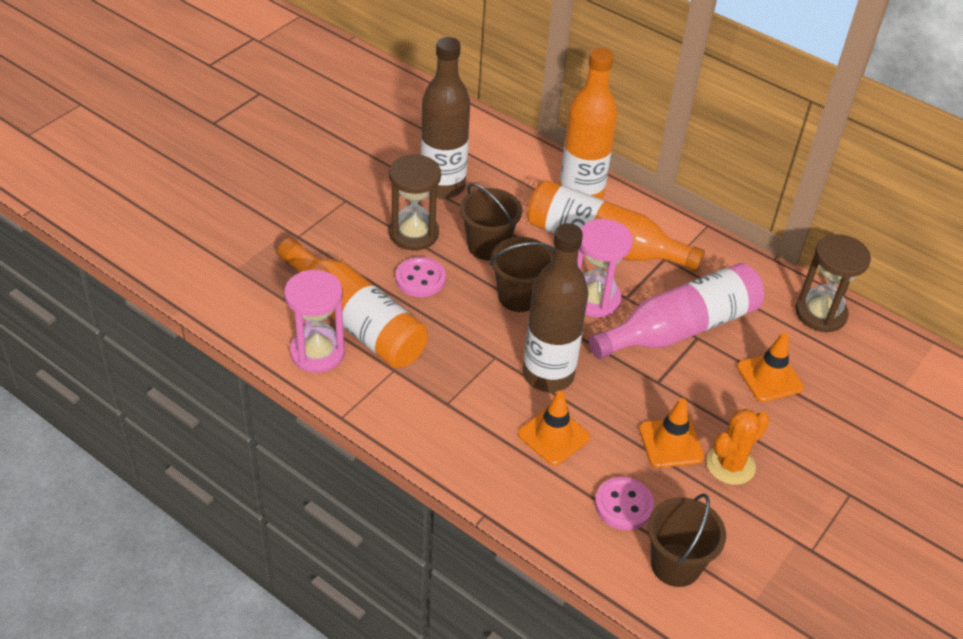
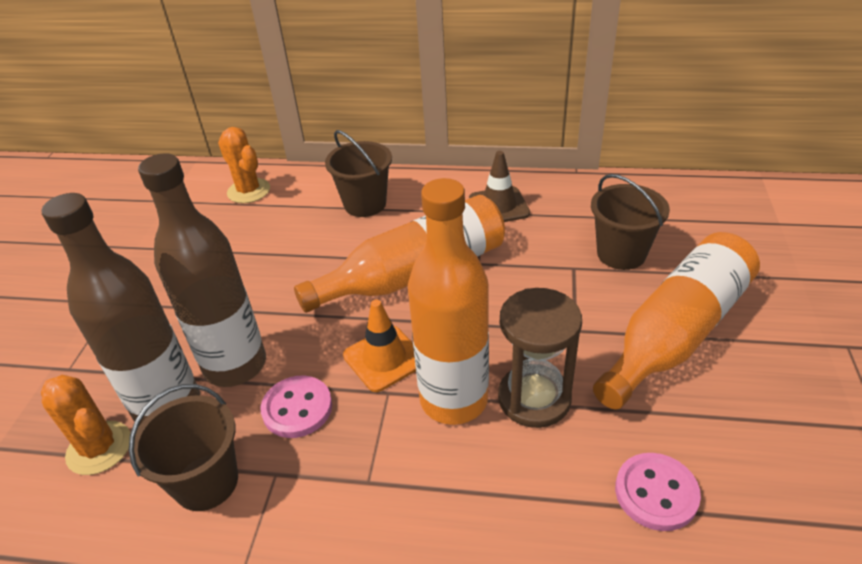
brown hourglass: [389,154,441,250] [795,234,871,333] = 2 -> [498,288,582,428] = 1
brown traffic cone: none = 0 -> [469,151,530,222] = 1
orange cactus: [706,409,770,485] = 1 -> [41,375,130,475] [218,127,270,203] = 2
orange traffic cone: [518,391,590,465] [639,398,704,468] [737,333,804,402] = 3 -> [343,300,416,392] = 1
pink bottle: [589,263,764,359] = 1 -> none = 0
pink hourglass: [284,270,345,373] [578,219,633,317] = 2 -> none = 0

